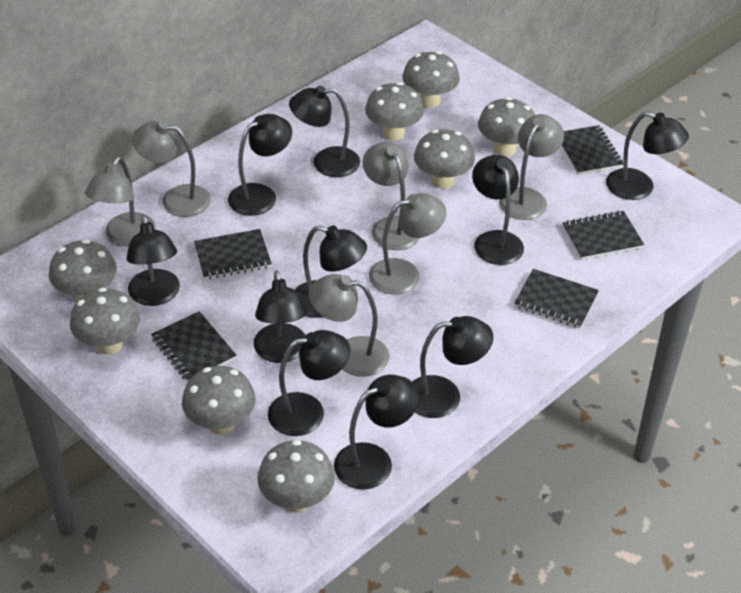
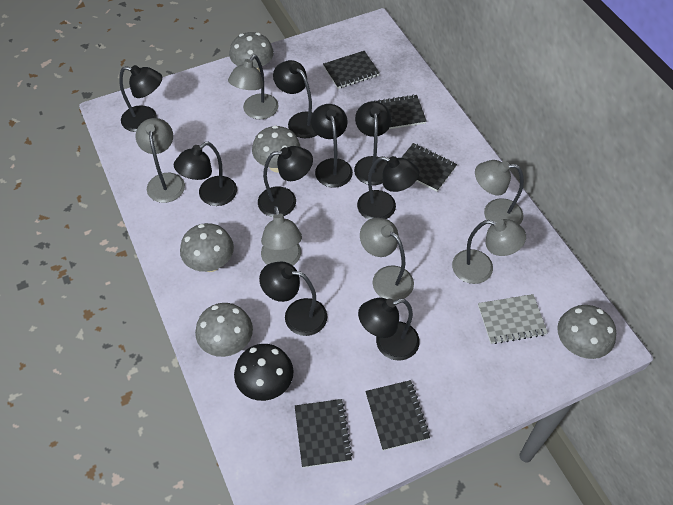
black lamp: [127,215,180,306] [228,114,292,216] [254,270,308,363] [268,330,350,436] [289,85,360,177] [295,225,367,318] [334,375,419,490] [412,316,493,418] [472,155,524,265] [606,112,689,200] = 10 -> [119,65,162,132] [174,142,237,206] [258,146,313,217] [259,262,327,336] [273,60,317,138] [311,104,353,188] [354,101,392,185] [357,156,419,220] [358,298,420,361] = 9
black mushroom: none = 0 -> [234,344,294,401] = 1
grey mushroom: [49,240,117,301] [70,288,140,355] [182,366,256,435] [257,440,335,513] [365,82,424,141] [402,51,460,108] [414,130,475,189] [478,97,535,156] = 8 -> [180,223,234,272] [195,303,253,357] [229,32,274,72] [252,125,301,172] [557,305,616,359] = 5
grey notebook: none = 0 -> [478,294,548,344] = 1

